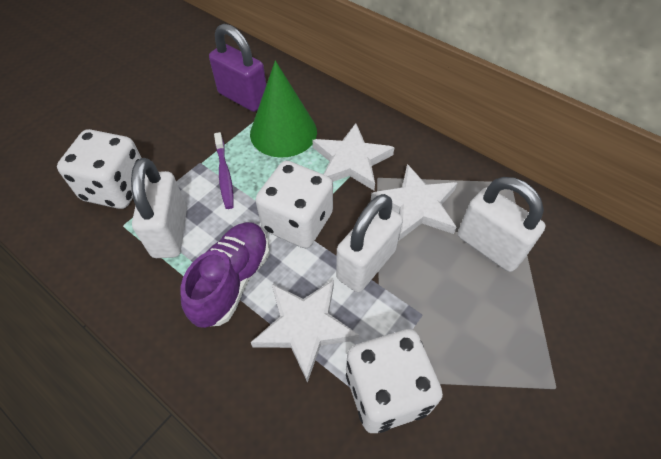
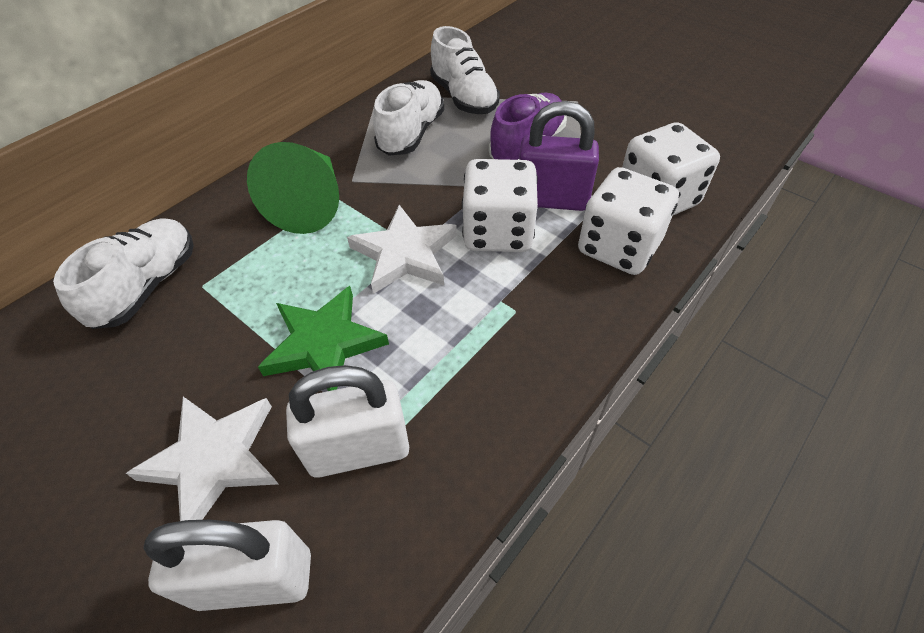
green star: none = 0 -> [258,286,389,391] = 1
purple toothbrush: [214,132,234,209] = 1 -> none = 0
white padlock: [131,158,187,258] [336,194,403,292] [458,177,546,272] = 3 -> [143,520,311,611] [286,365,409,478] = 2
white shoe: none = 0 -> [53,218,194,329] [373,80,444,156] [430,26,500,114] = 3
white star: [251,280,359,383] [312,123,394,190] [371,164,457,240] = 3 -> [126,397,278,521] [347,205,457,294] = 2

